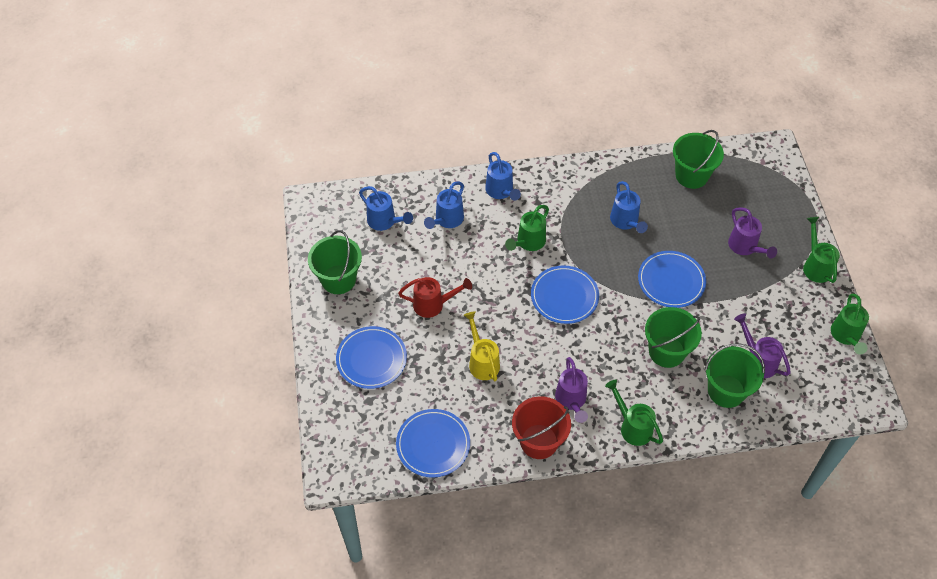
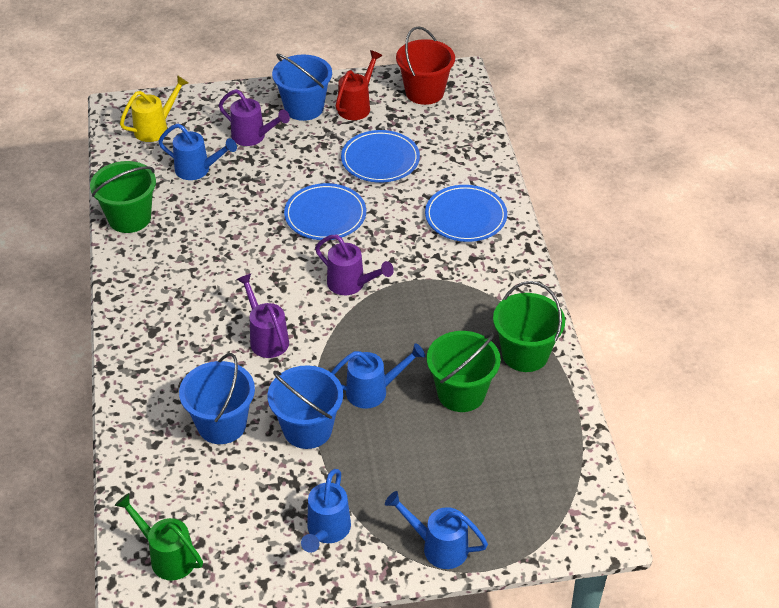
blue bucket: none = 0 -> [179,353,255,444] [268,365,343,449] [272,54,332,121] = 3
blue plate: [336,326,407,389] [396,409,470,477] [531,266,599,324] [638,251,706,308] = 4 -> [284,183,366,240] [341,130,420,183] [425,185,507,242] = 3
green bucket: [308,230,362,294] [645,307,702,368] [673,130,724,189] [705,343,765,408] = 4 -> [90,161,156,233] [427,331,501,412] [493,281,565,372] = 3
green watering can: [505,205,549,251] [605,380,663,446] [803,217,840,283] [831,293,869,354] = 4 -> [115,493,203,580] = 1

